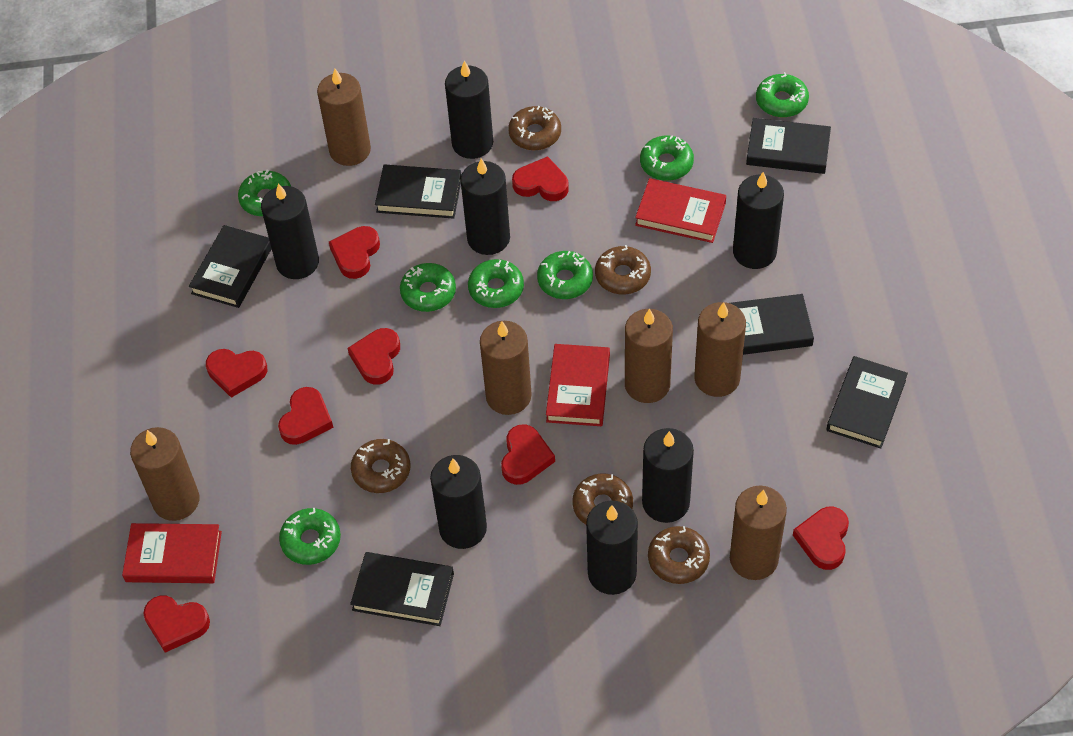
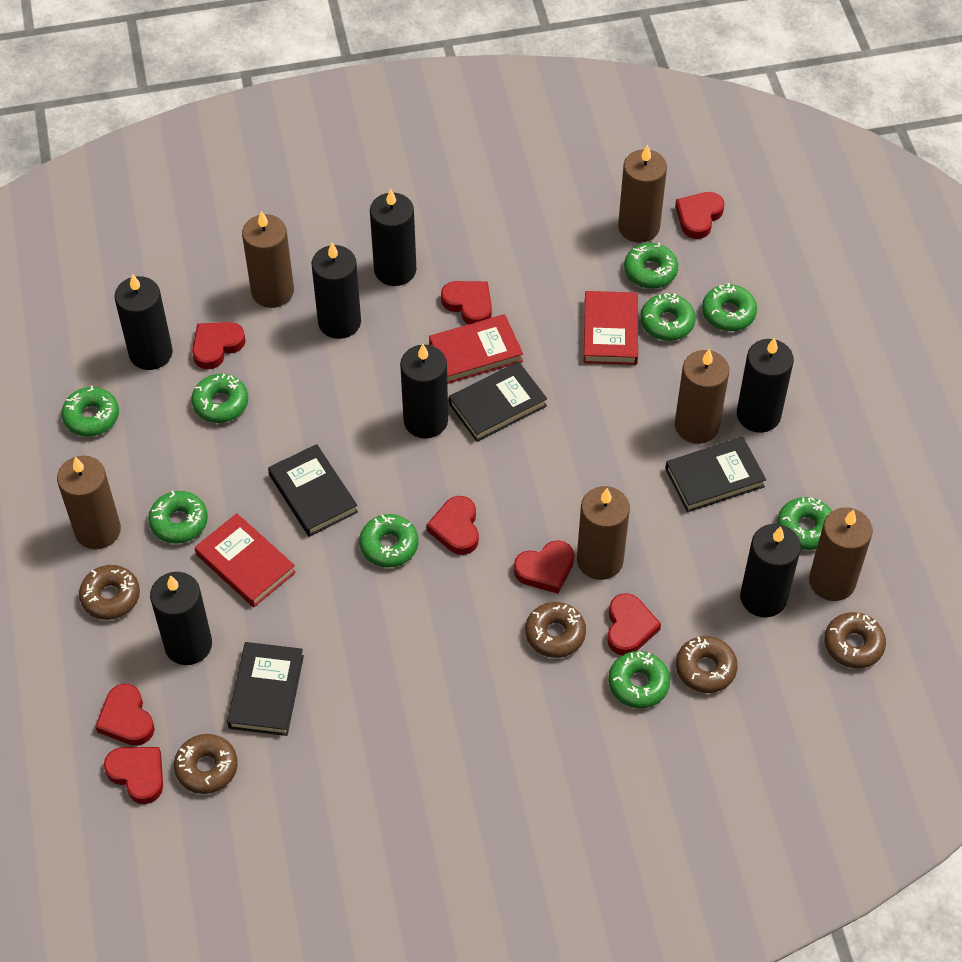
black book: [189,225,272,308] [350,552,454,626] [375,165,461,219] [730,294,814,355] [746,118,831,174] [826,356,908,449] = 6 -> [227,642,304,736] [268,444,358,537] [449,362,547,442] [665,437,766,512] = 4
green donut: [238,169,291,216] [279,508,341,565] [400,263,456,312] [468,259,524,308] [537,251,593,299] [640,135,694,181] [756,72,809,117] = 7 -> [61,386,119,437] [148,490,208,544] [192,374,248,423] [359,514,418,567] [608,651,670,709] [624,243,678,289] [640,293,695,341] [702,283,757,331] [777,497,832,550] = 9

